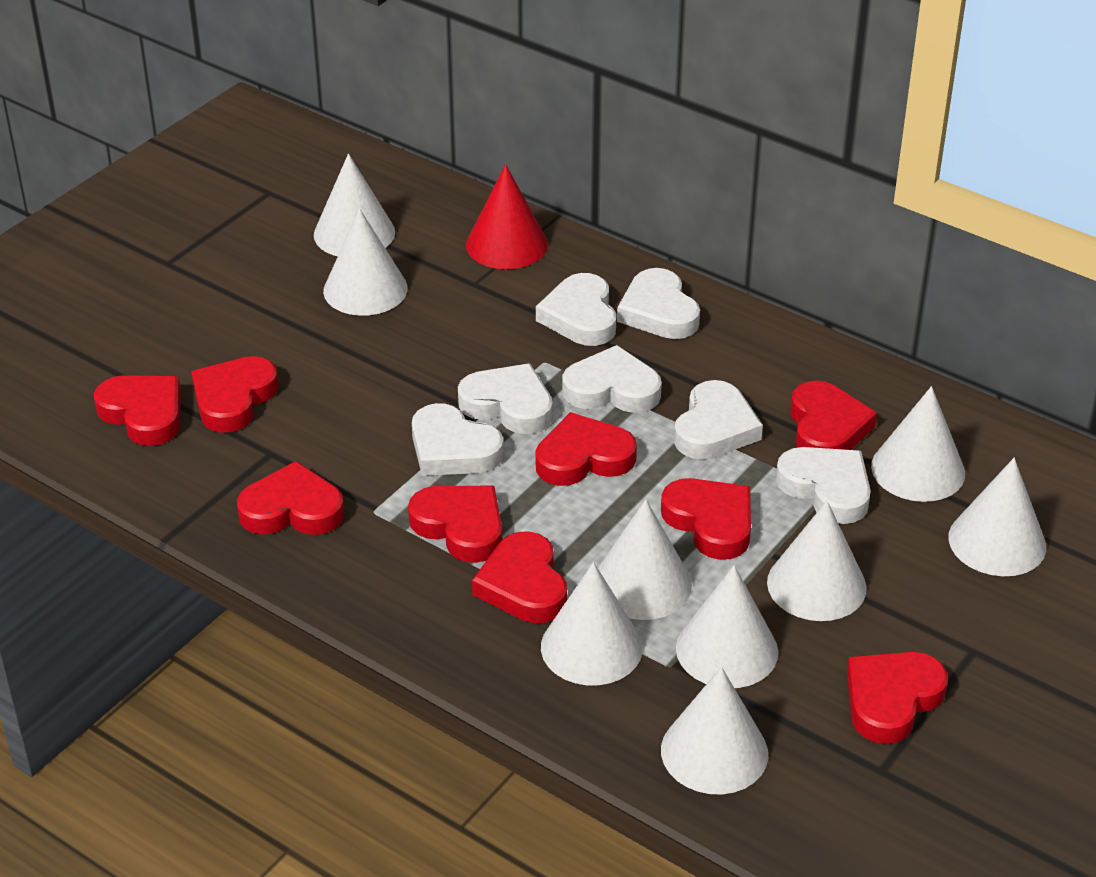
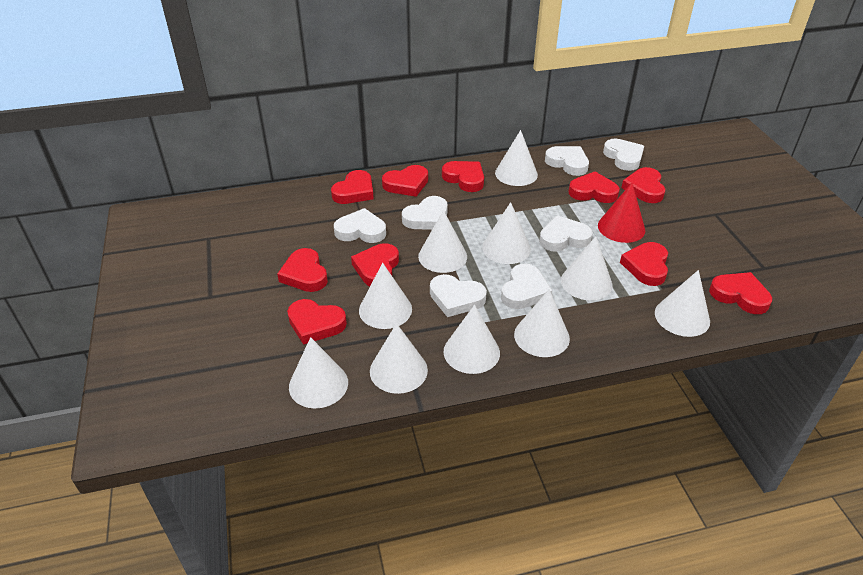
red heart: [94,375,181,446] [191,356,278,433] [237,461,345,535] [408,486,502,563] [472,531,567,623] [535,412,637,486] [661,478,751,560] [790,380,877,450] [847,652,948,744] = 9 -> [277,248,328,292] [287,299,347,345] [331,170,374,204] [351,243,399,286] [382,165,428,197] [442,161,484,192] [568,172,620,203] [620,242,668,286] [621,167,665,203] [709,272,772,314] = 10
white cone: [314,154,395,256] [323,209,408,316] [541,562,643,685] [598,499,692,620] [661,667,768,795] [676,565,778,688] [767,501,867,621] [871,386,965,502] [948,458,1046,576] = 9 -> [289,337,348,408] [359,263,412,329] [370,323,428,394] [418,210,467,273] [443,305,500,374] [482,202,531,264] [495,130,538,186] [514,289,570,357] [561,236,612,300] [655,270,710,337] = 10

